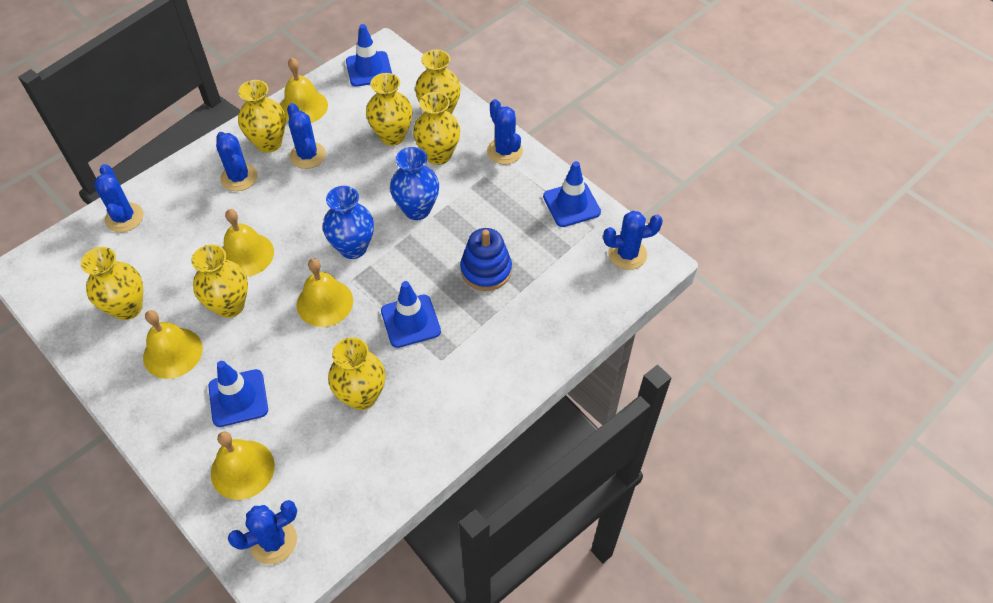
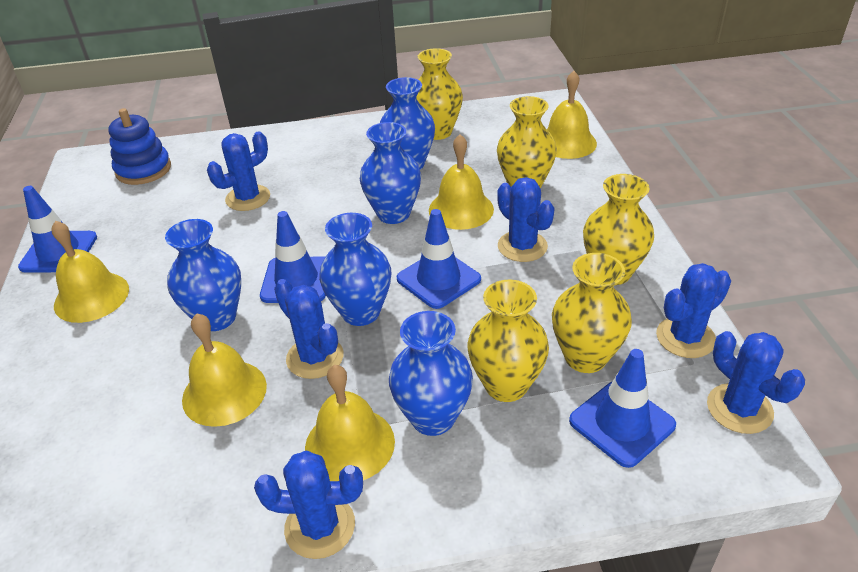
blue vase: [323,186,374,259] [390,147,439,220] = 2 -> [165,219,241,331] [319,213,391,326] [360,122,421,224] [380,77,435,170] [389,311,473,436] = 5
yellow vase: [81,247,143,320] [191,245,248,318] [238,80,286,153] [328,337,385,410] [366,73,412,146] [413,92,460,165] [415,50,461,114] = 7 -> [416,48,463,140] [467,280,549,402] [497,96,557,189] [552,253,632,373] [583,174,654,285] = 5

